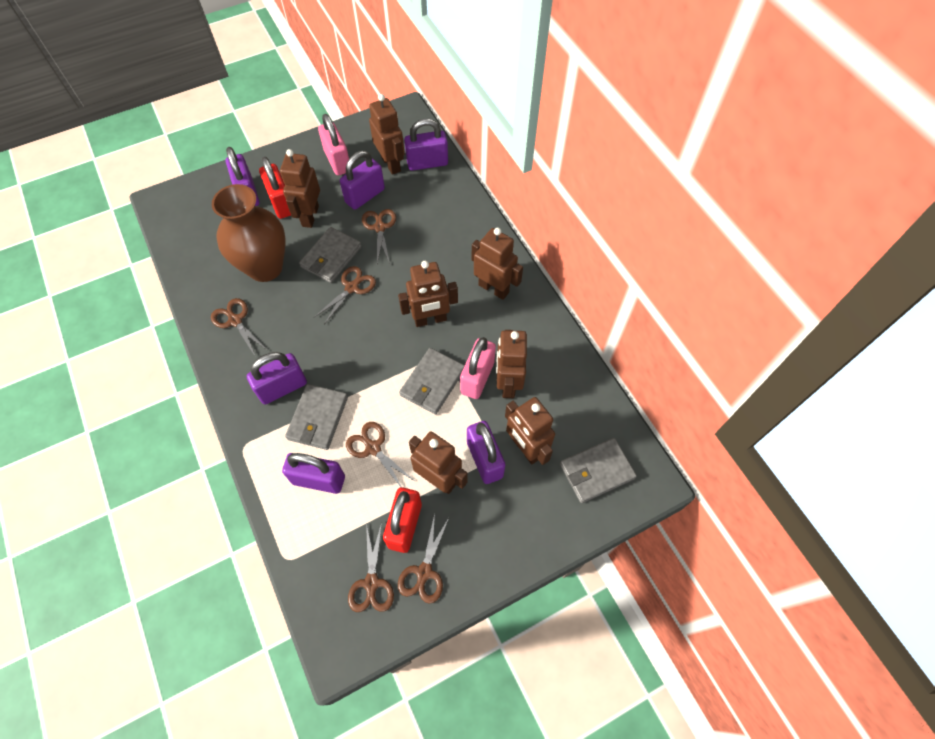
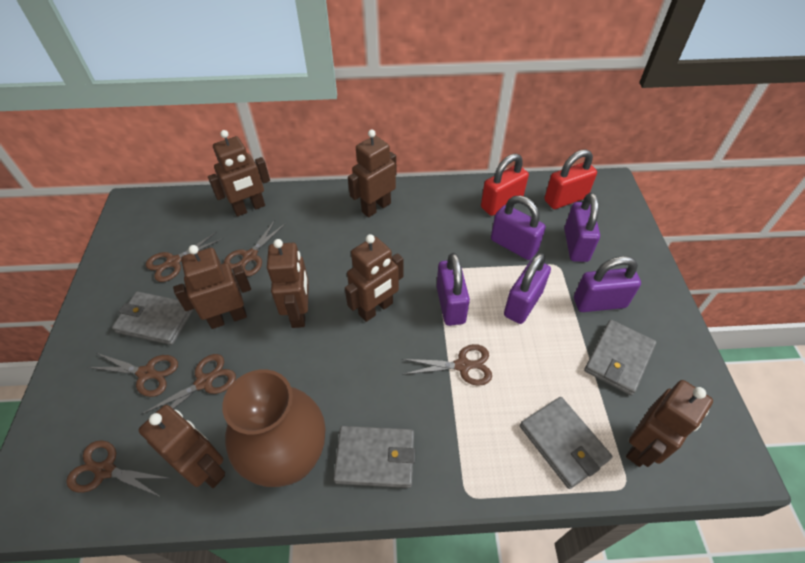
pink padlock: [318,114,349,176] [460,337,496,399] = 2 -> none = 0
purple padlock: [226,147,259,206] [247,352,307,404] [282,453,345,494] [340,151,385,210] [404,119,448,171] [467,421,505,484] = 6 -> [437,253,470,326] [491,196,546,260] [504,253,551,324] [564,192,600,262] [574,256,641,312] = 5

